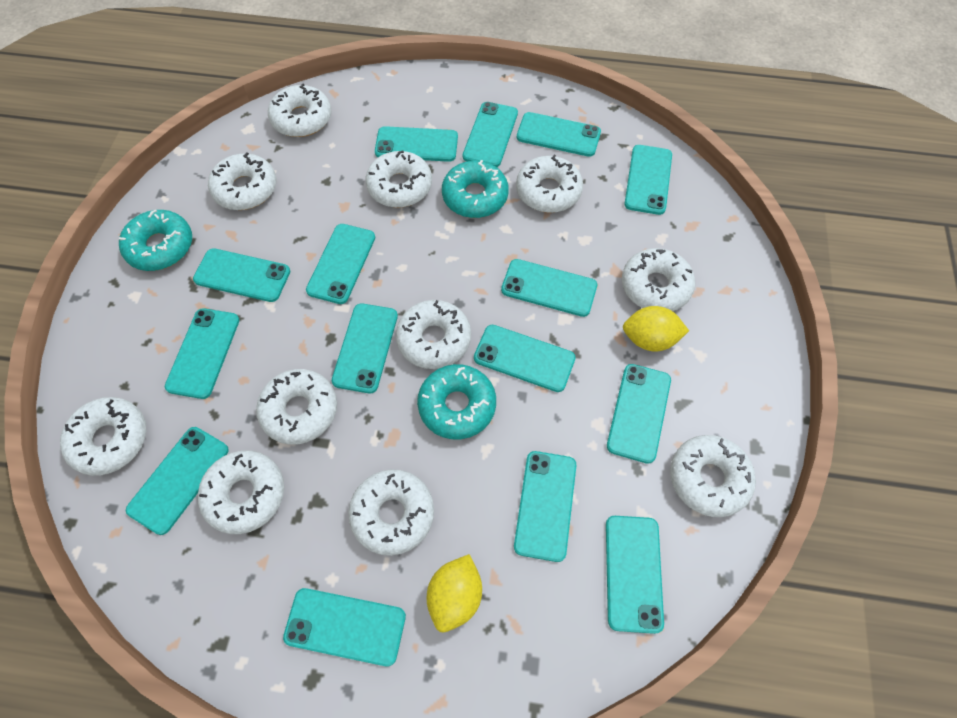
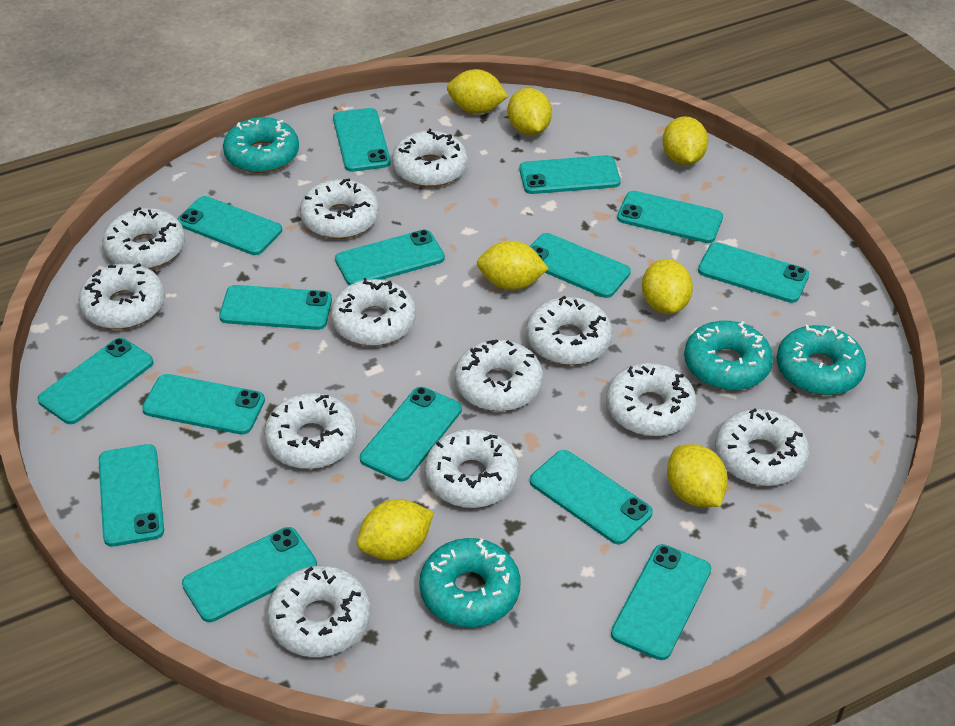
turquoise donut: [119,210,192,271] [417,364,496,439] [442,160,509,218] = 3 -> [223,117,299,173] [419,538,520,627] [684,321,773,390] [777,325,866,395] = 4
white donut: [60,397,146,476] [198,451,284,534] [208,152,277,210] [256,369,337,445] [268,83,331,137] [348,469,434,556] [365,151,432,208] [396,300,471,369] [516,155,583,213] [622,248,695,311] [670,435,756,517] = 11 -> [78,263,165,329] [102,207,185,269] [264,393,357,469] [267,566,371,657] [300,178,379,239] [331,278,416,346] [392,129,468,187] [425,429,519,508] [454,339,543,411] [526,296,613,365] [606,363,697,436] [715,408,809,486] = 12
yellow lemon: [427,554,482,632] [623,306,689,352] = 2 -> [357,499,434,560] [447,69,508,114] [477,241,549,290] [507,88,552,135] [642,259,693,314] [662,116,708,165] [667,444,728,507] = 7

